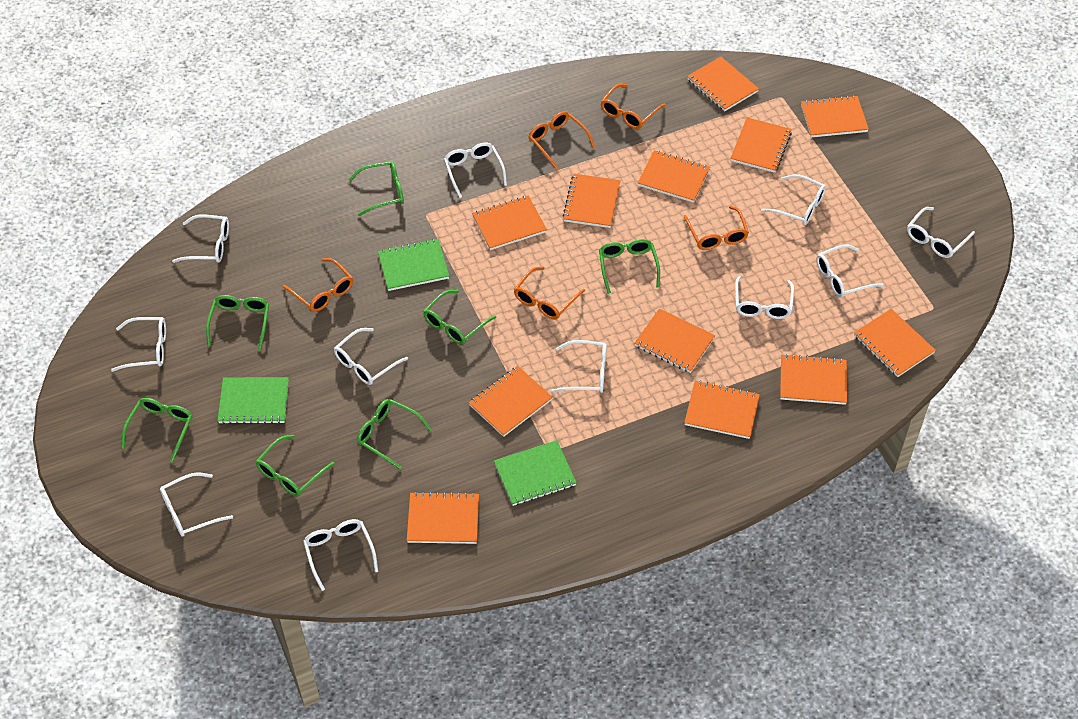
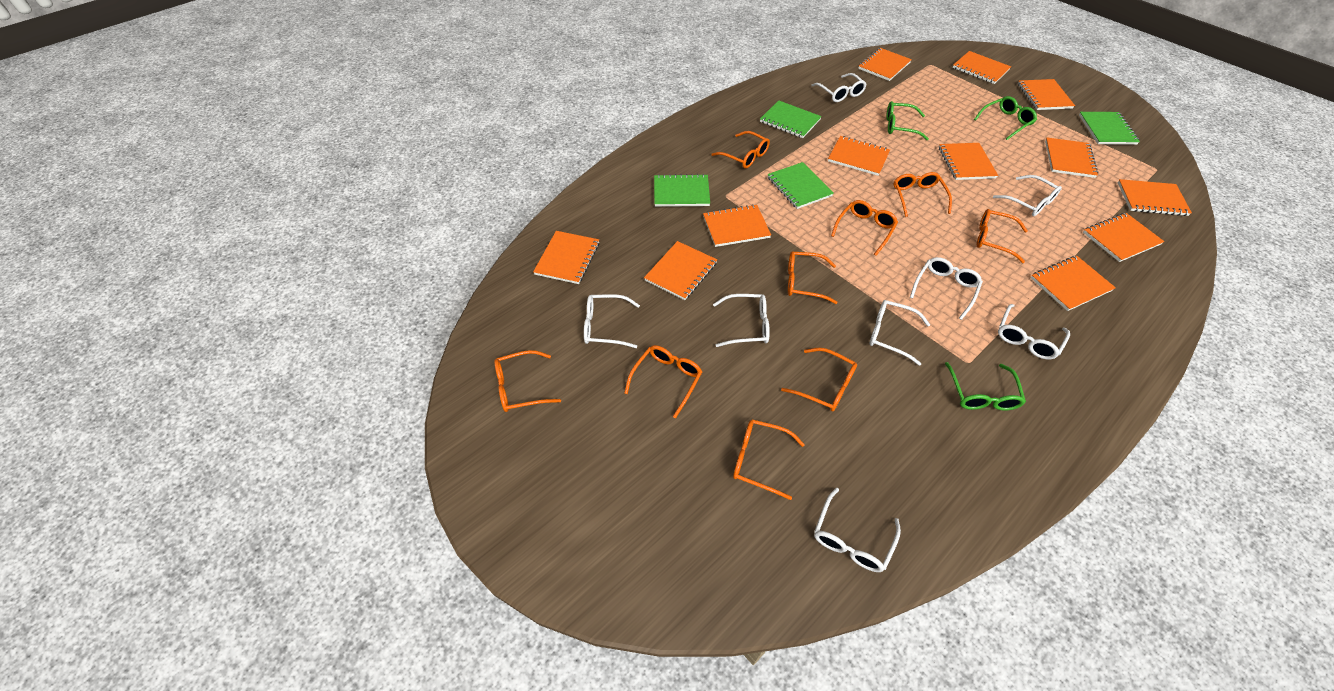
green glasses: [121,398,193,462] [206,295,269,350] [256,435,335,496] [348,161,404,216] [357,399,432,470] [424,290,496,345] [599,239,660,294] = 7 -> [886,101,929,140] [945,362,1026,411] [974,96,1037,140] = 3
green notebook: [218,377,289,424] [378,239,449,291] [494,440,577,506] = 3 -> [654,174,710,207] [760,100,822,138] [767,162,834,209] [1079,112,1140,145] = 4
orange glasses: [283,258,353,312] [514,267,585,320] [528,111,595,170] [601,84,666,129] [684,206,749,250] = 5 -> [494,350,561,412] [624,345,702,418] [711,131,770,169] [733,419,805,500] [781,348,857,411] [788,251,838,304] [831,200,898,256] [893,172,952,217] [977,209,1028,263] = 9
white glasses: [111,317,166,372] [160,472,233,537] [172,214,229,263] [303,519,378,591] [334,328,408,385] [444,142,507,198] [551,340,607,393] [735,276,794,319] [761,174,826,225] [816,245,883,298] [907,207,975,258] = 11 -> [584,294,640,348] [713,294,770,347] [811,73,867,102] [814,488,901,572] [869,300,930,366] [910,257,983,320] [993,175,1062,216] [998,304,1070,359] = 8

